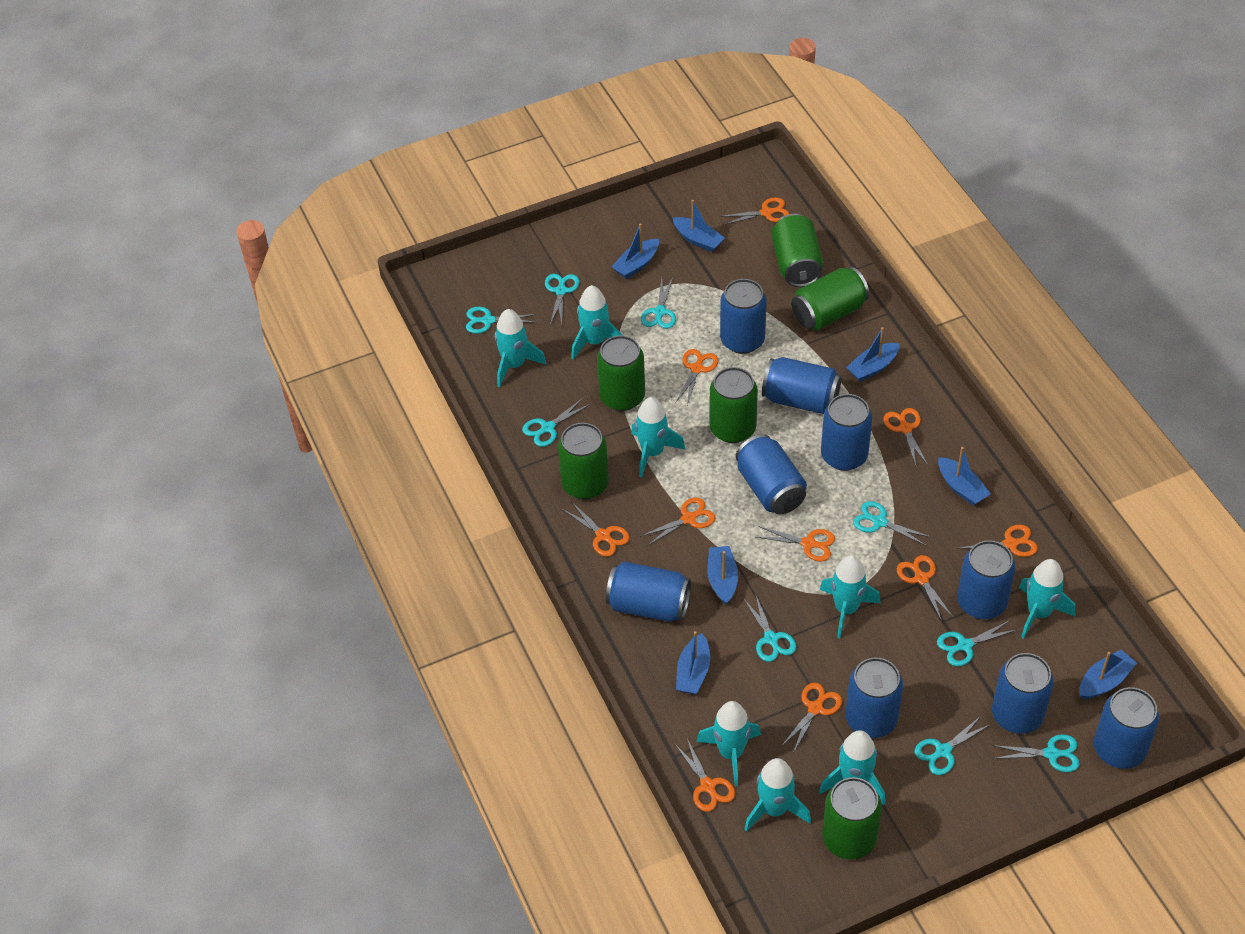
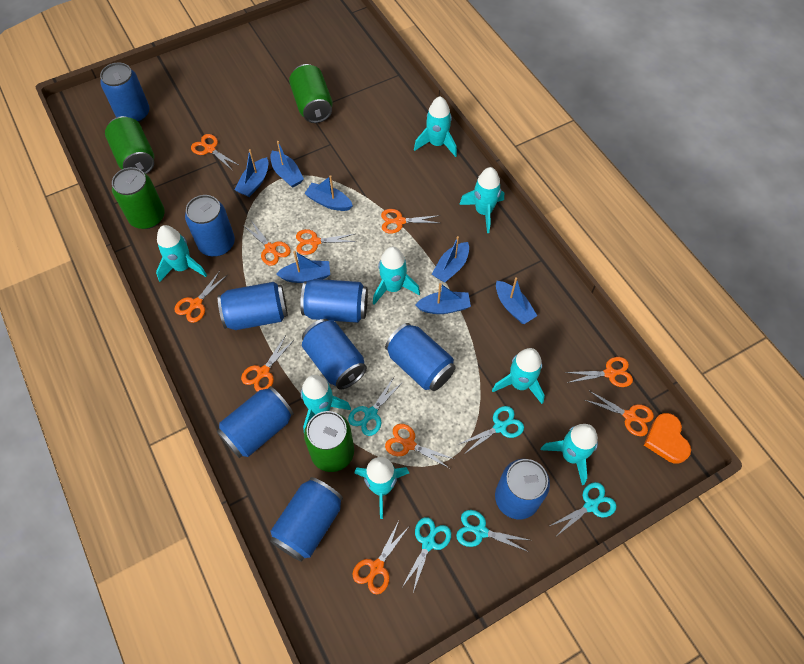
green can: [558,423,609,499] [597,335,645,411] [710,367,758,443] [771,214,824,287] [791,267,869,330] [822,777,882,860] = 6 -> [105,116,154,174] [112,167,165,229] [289,64,333,123] [304,411,354,472] = 4
orange heart: none = 0 -> [644,413,691,464] = 1
turquoise scissors: [466,307,537,334] [522,398,591,447] [545,274,579,325] [641,277,676,329] [743,593,796,662] [853,501,931,546] [914,715,991,775] [937,620,1016,666] [993,734,1080,772] = 9 -> [348,377,403,436] [402,517,451,593] [456,510,529,552] [457,406,524,455] [550,482,616,535] = 5

